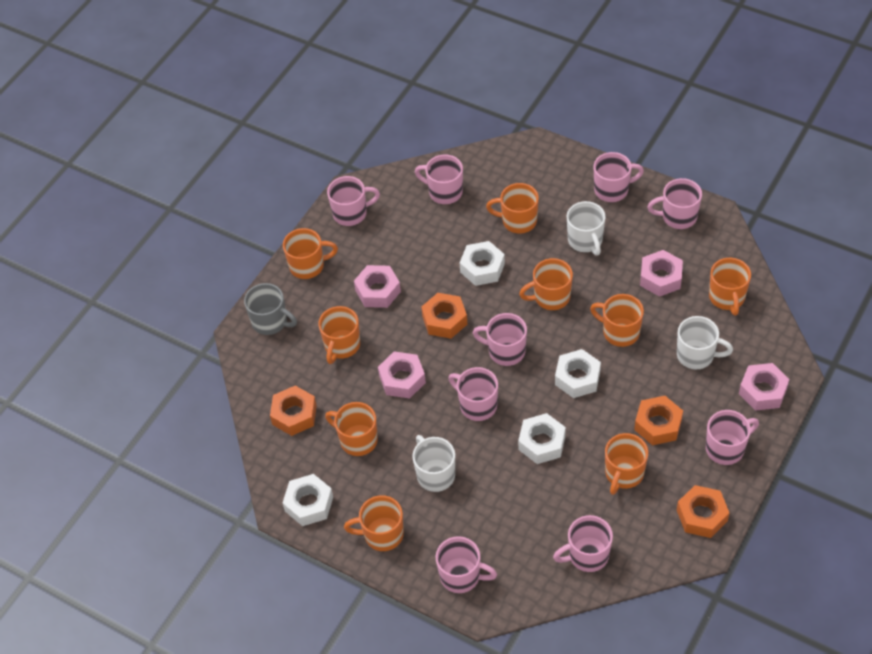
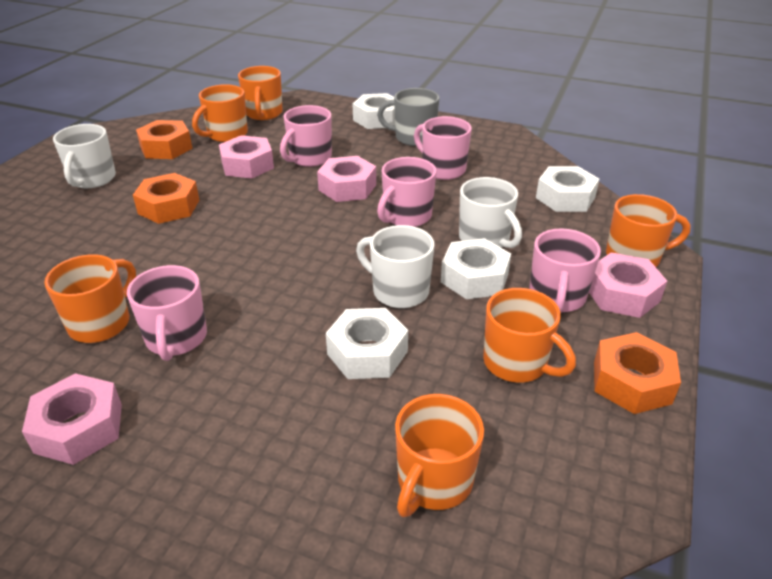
orange mug: [283,228,338,279] [318,306,360,364] [325,402,378,456] [344,495,404,551] [486,183,539,233] [519,258,573,310] [590,294,644,347] [605,433,648,495] [709,258,751,316] = 9 -> [44,254,136,343] [192,84,248,142] [238,66,283,120] [395,394,484,517] [483,288,576,383] [606,194,691,267] = 6
orange nut: [270,386,317,436] [421,293,467,339] [634,396,683,445] [677,485,729,538] = 4 -> [133,173,199,224] [136,120,193,159] [594,332,681,414] = 3
pink mug: [327,176,380,226] [415,155,463,204] [436,536,497,593] [448,367,498,421] [473,313,527,366] [553,515,613,572] [594,152,644,202] [647,178,702,229] [706,410,759,465] = 9 -> [127,265,207,361] [280,105,332,167] [377,157,437,227] [414,116,472,180] [529,228,601,312] = 5

